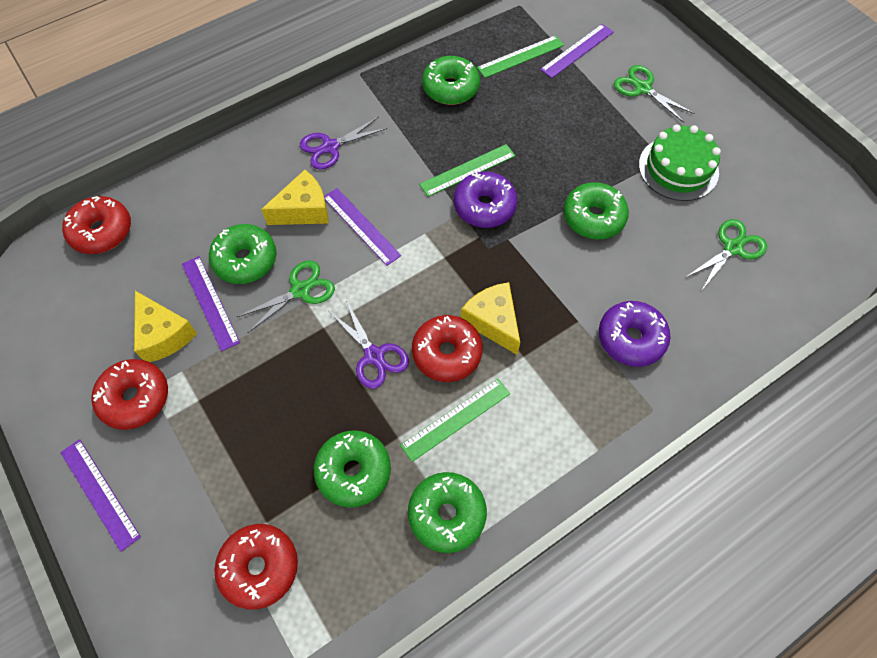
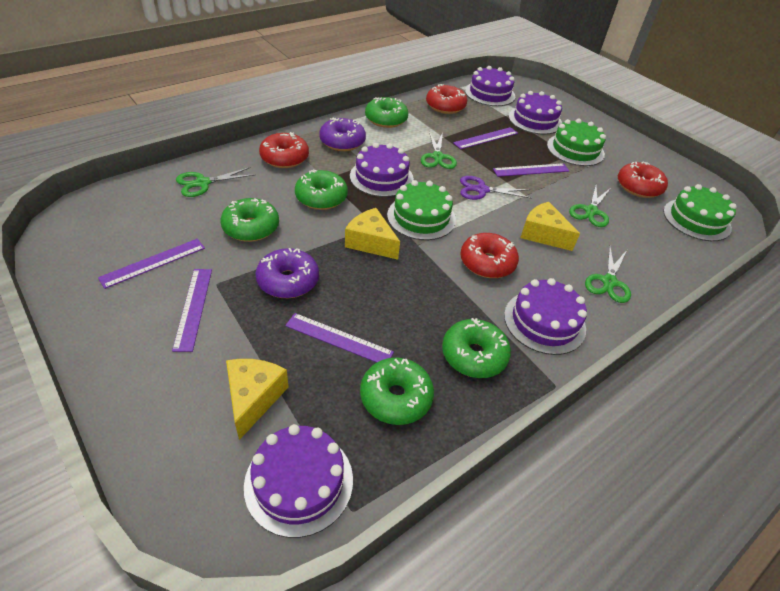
green cake: [639,125,721,201] = 1 -> [387,180,456,240] [547,119,606,166] [663,184,737,241] = 3
green ruler: [400,379,510,462] [419,144,515,197] [477,35,564,78] = 3 -> none = 0
green scissors: [237,261,335,333] [614,65,695,123] [685,219,767,291] = 3 -> [176,167,256,197] [420,132,457,169] [569,186,611,227] [585,246,631,303] = 4
purple cake: none = 0 -> [244,424,353,538] [350,143,414,197] [465,66,515,106] [504,278,587,355] [509,91,562,134] = 5
purple ruler: [60,439,141,552] [182,256,240,351] [324,188,401,266] [540,24,614,78] = 4 -> [98,239,205,289] [172,269,212,352] [285,313,394,363] [453,127,518,149] [493,163,569,177] = 5
purple scissors: [300,117,387,170] [330,300,409,389] = 2 -> [460,176,532,200] = 1

